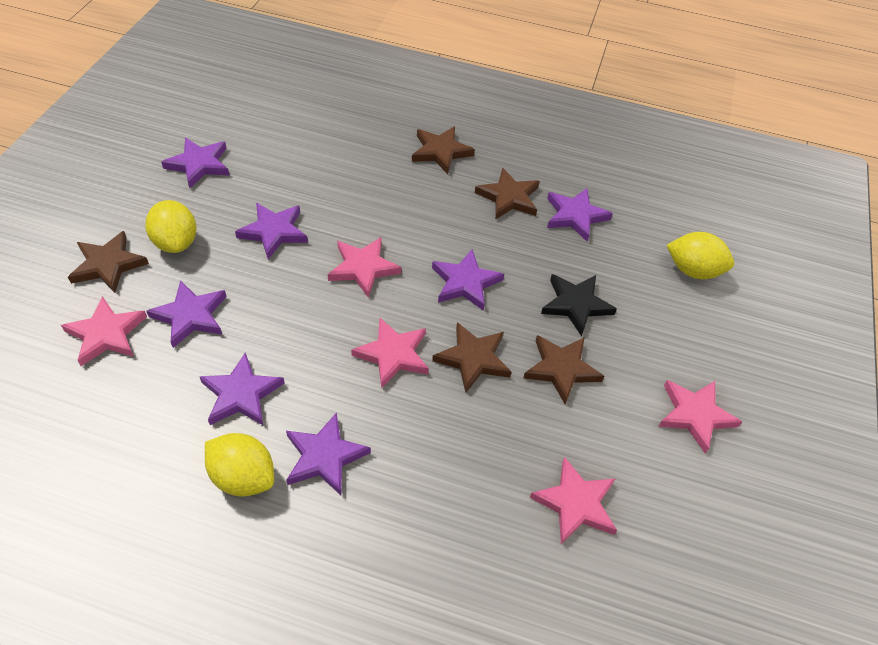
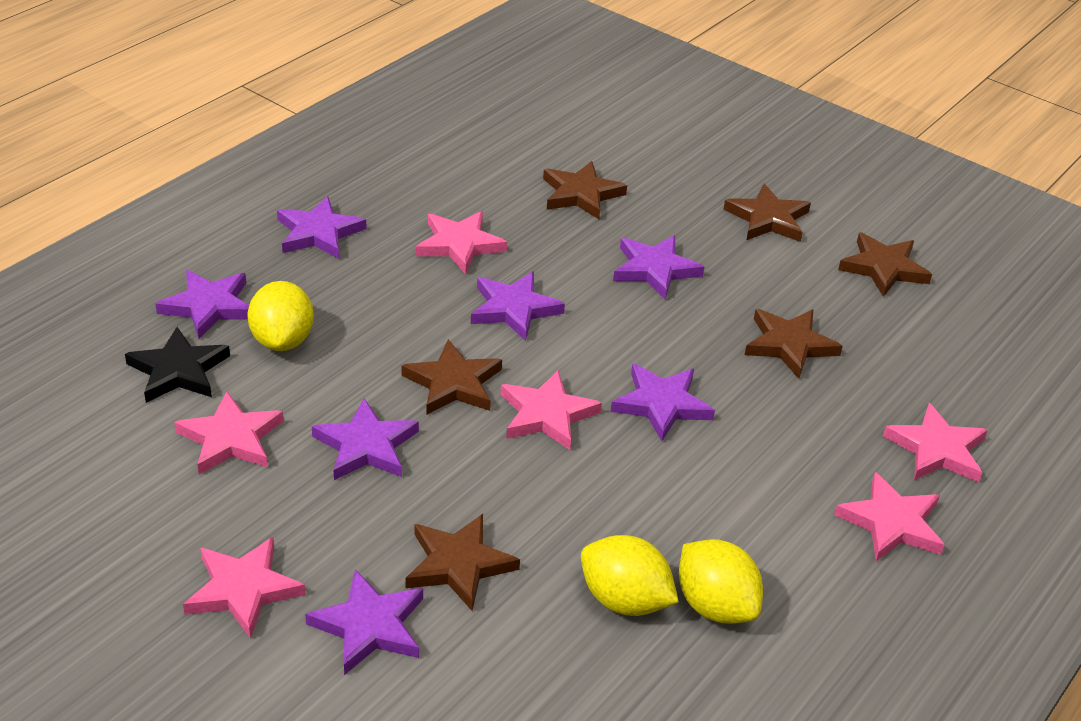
brown star: [68,231,149,293] [412,126,475,174] [432,322,511,393] [475,167,540,220] [523,335,604,405] = 5 -> [401,339,502,415] [405,514,520,611] [543,161,627,219] [723,184,811,242] [745,309,843,379] [838,232,932,297] = 6
pink star: [61,296,147,366] [328,237,401,297] [351,318,429,389] [530,457,617,544] [658,380,742,454] = 5 -> [174,392,284,475] [183,537,306,639] [416,211,507,274] [500,370,602,450] [834,472,945,561] [883,403,988,482] = 6

